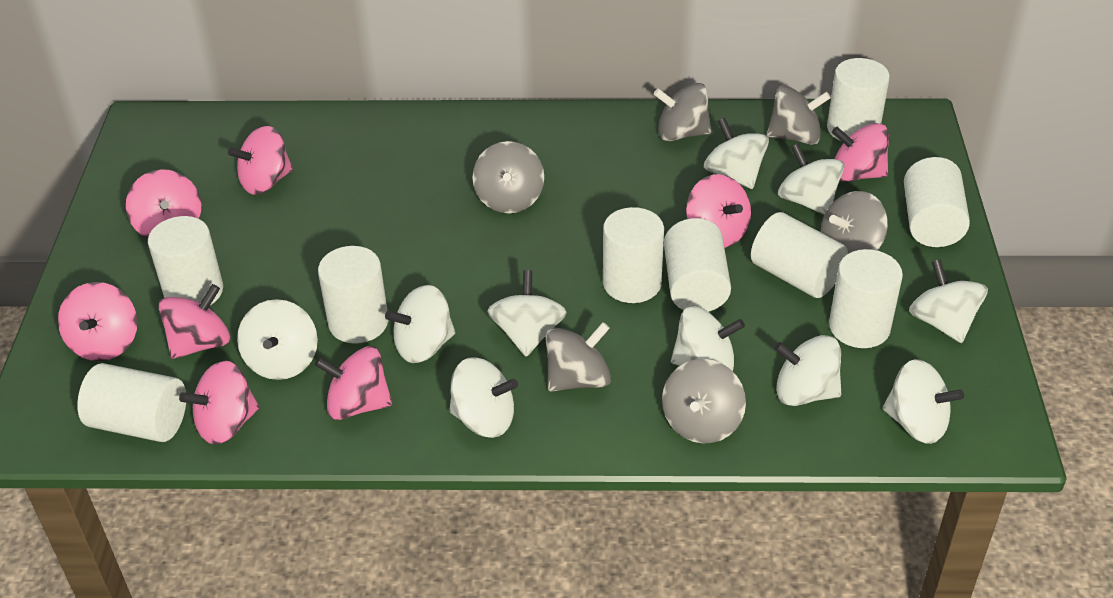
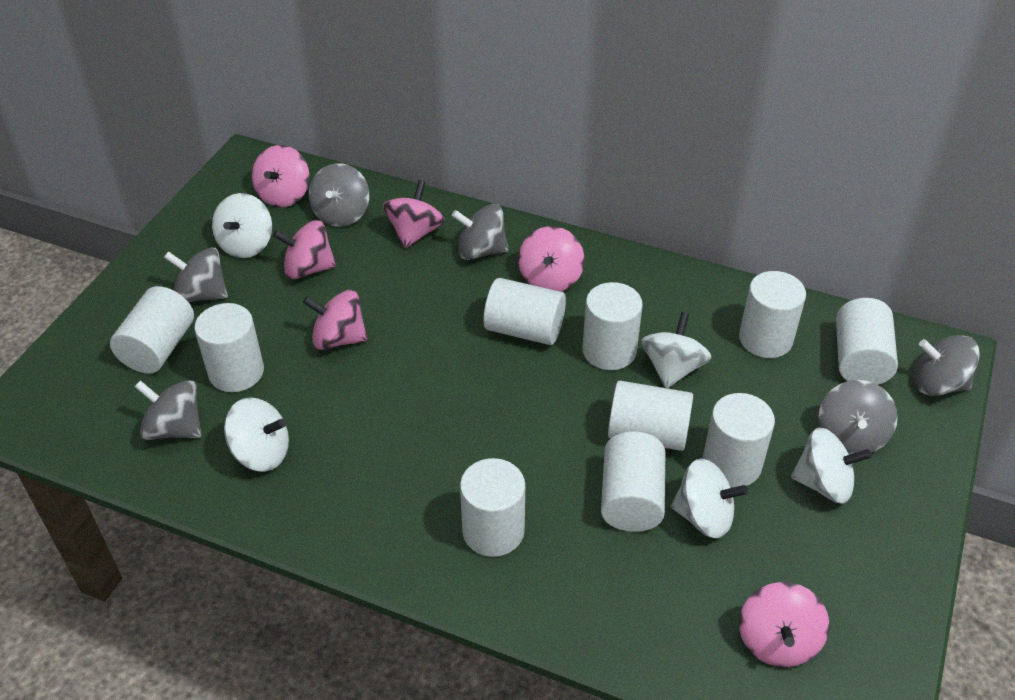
pink spinning top: [58,282,137,361] [126,169,201,239] [158,284,230,359] [179,360,259,445] [228,126,293,195] [315,346,392,420] [686,174,751,248] [832,123,889,182] = 8 -> [252,145,310,207] [273,220,336,279] [303,290,367,350] [383,180,445,248] [518,226,584,292] [739,582,829,667] = 6
white cylinder: [77,363,186,442] [148,216,223,305] [318,246,388,344] [603,207,664,303] [664,218,731,312] [751,212,848,298] [827,58,890,142] [829,249,903,348] [904,157,970,247] = 9 -> [110,286,194,374] [194,303,264,392] [460,458,525,557] [484,278,566,345] [583,282,643,370] [601,431,665,532] [608,381,693,451] [702,393,775,487] [739,271,806,358] [836,298,898,385] = 10
white spinning top: [237,299,318,380] [385,285,455,363] [449,357,518,438] [487,270,567,357] [671,306,745,371] [704,118,769,189] [774,335,841,406] [778,143,844,215] [883,359,964,444] [909,259,988,343] = 10 -> [212,193,272,258] [224,397,289,472] [641,312,712,388] [671,458,748,538] [791,427,872,503] = 5

